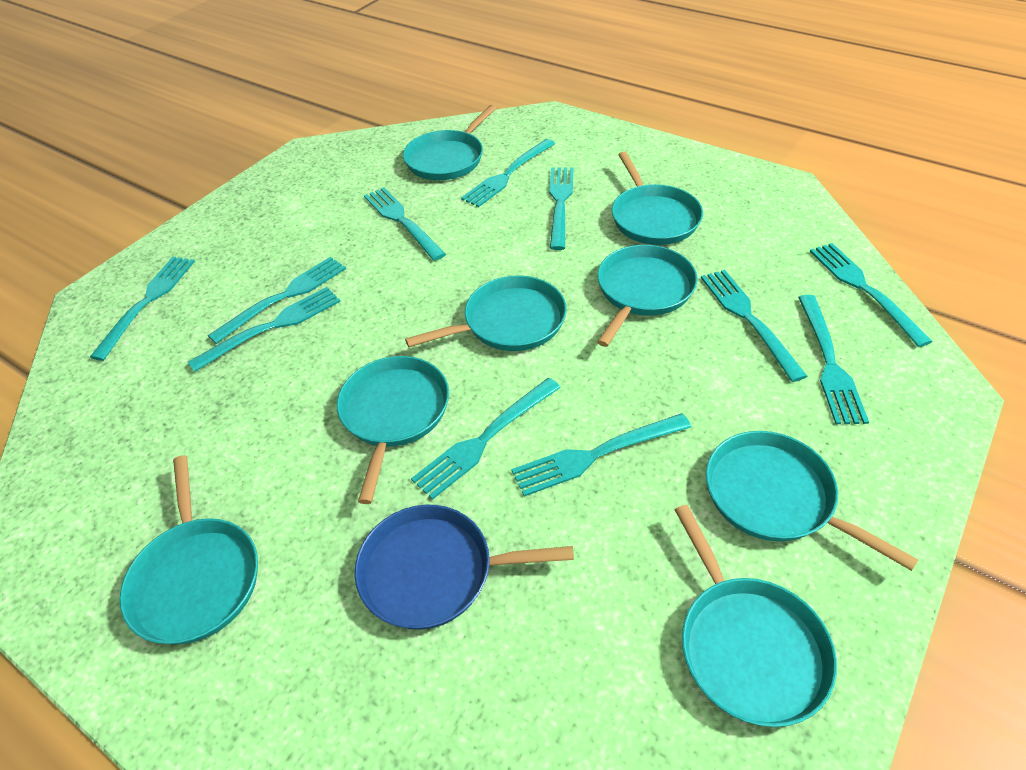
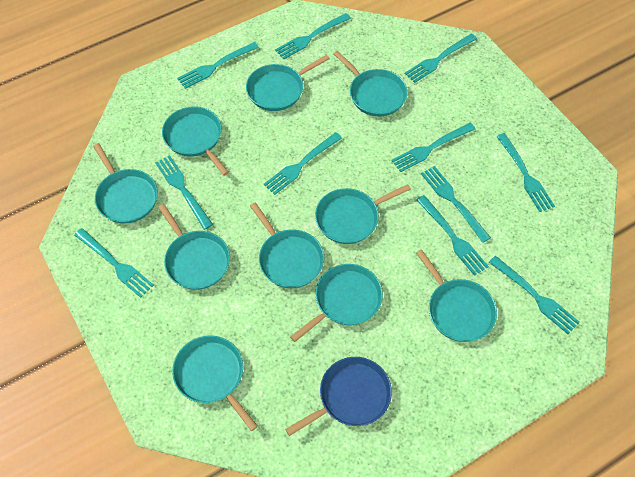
turquoise pan: [119,455,258,645] [337,356,449,504] [403,105,496,180] [405,275,567,351] [597,245,698,347] [612,152,703,245] [675,505,837,727] [706,431,918,571] = 8 -> [93,143,158,224] [158,204,230,290] [162,107,229,176] [172,335,258,431] [246,55,330,111] [250,202,324,288] [290,264,383,342] [315,184,411,244] [333,51,408,116] [416,249,497,342] = 10

